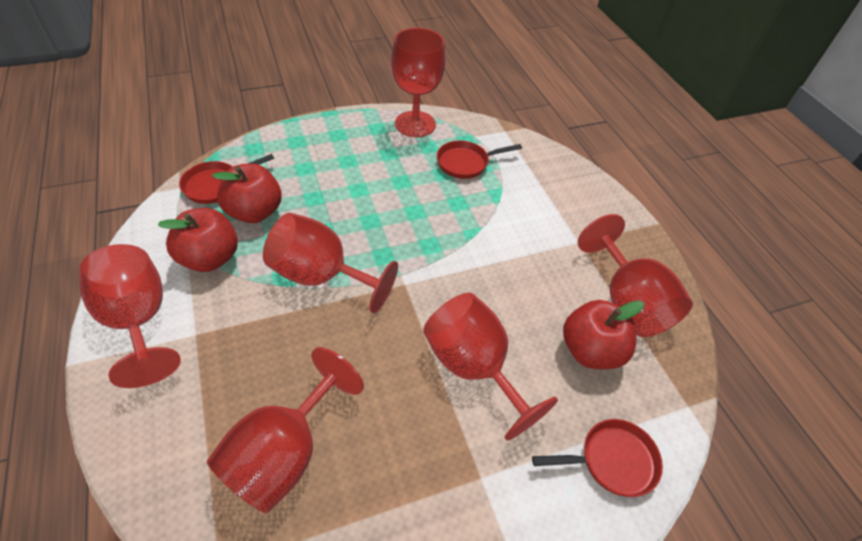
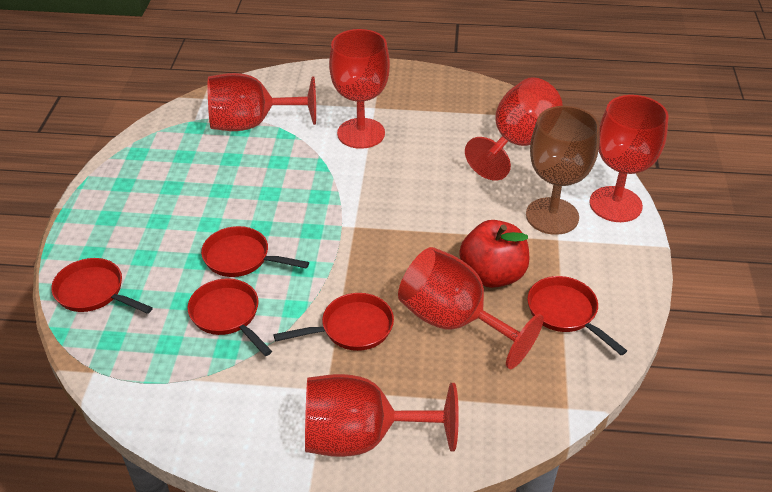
brown goblet: none = 0 -> [526,106,600,235] = 1
red apple: [158,208,238,272] [212,163,282,223] [563,300,644,369] = 3 -> [459,220,530,288] = 1
red pan: [179,154,274,204] [437,140,522,179] [532,419,663,497] = 3 -> [51,258,153,314] [188,278,272,356] [201,226,309,277] [273,293,394,351] [527,276,627,355] = 5

